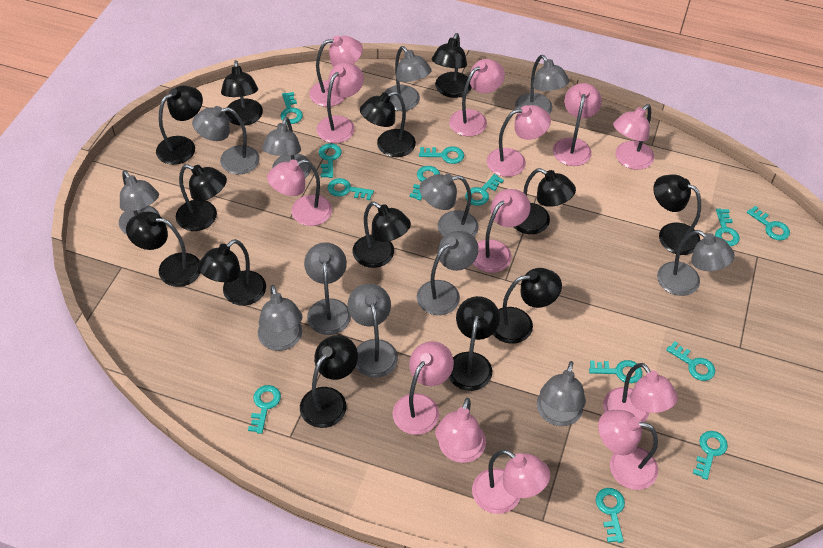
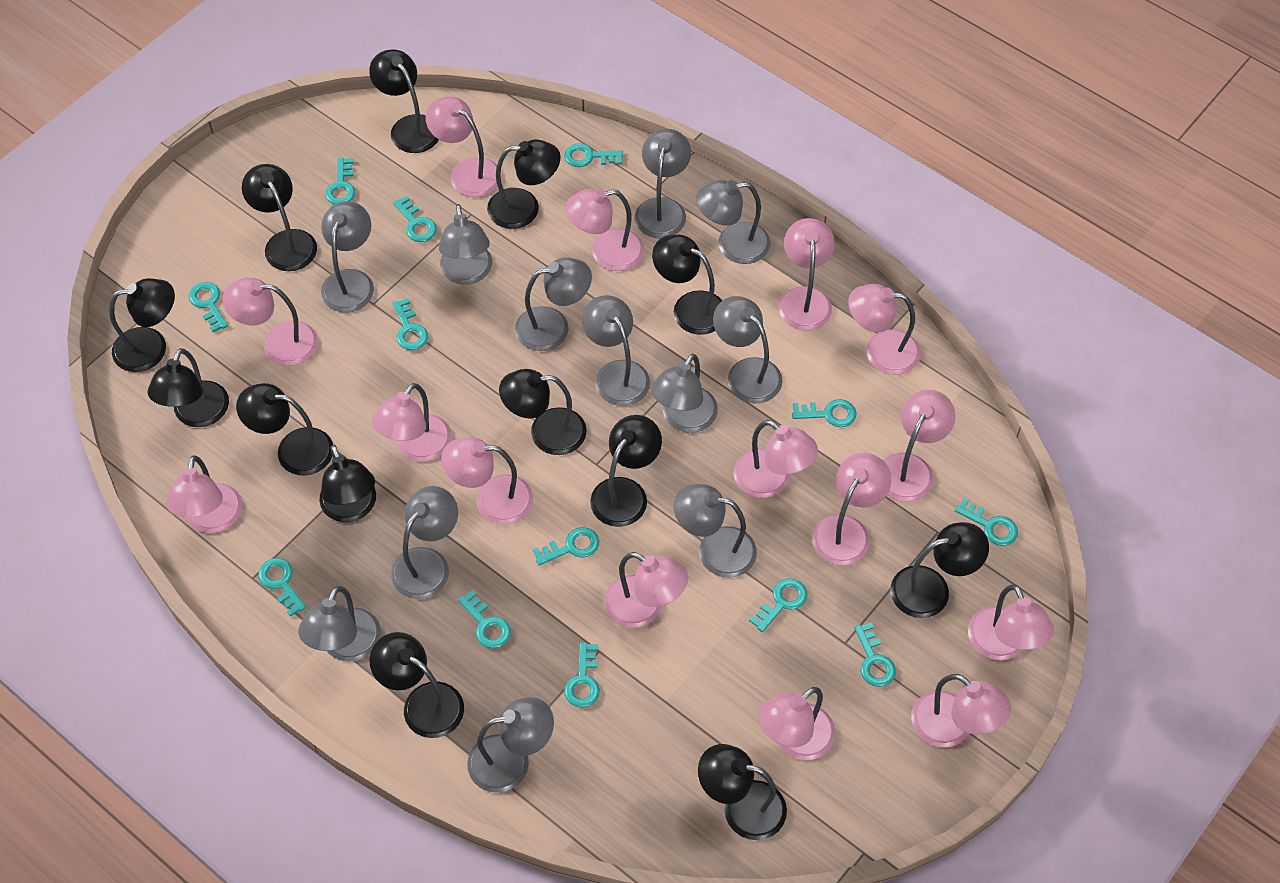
pink lamp: [267,159,332,226] [309,36,363,107] [316,62,364,143] [393,341,454,435] [435,398,486,463] [449,59,505,136] [472,450,550,514] [473,189,531,273] [487,105,551,177] [553,83,602,166] [598,410,658,490] [603,363,678,423] [613,104,654,170] = 13 -> [166,455,242,533] [222,277,318,366] [372,383,452,462] [426,96,502,197] [441,437,533,524] [565,188,644,271] [604,552,688,628] [734,420,818,498] [758,687,835,760] [779,218,835,330] [812,453,891,565] [848,284,921,375] [883,390,956,502] [911,674,1011,747] [968,585,1054,660] = 15

